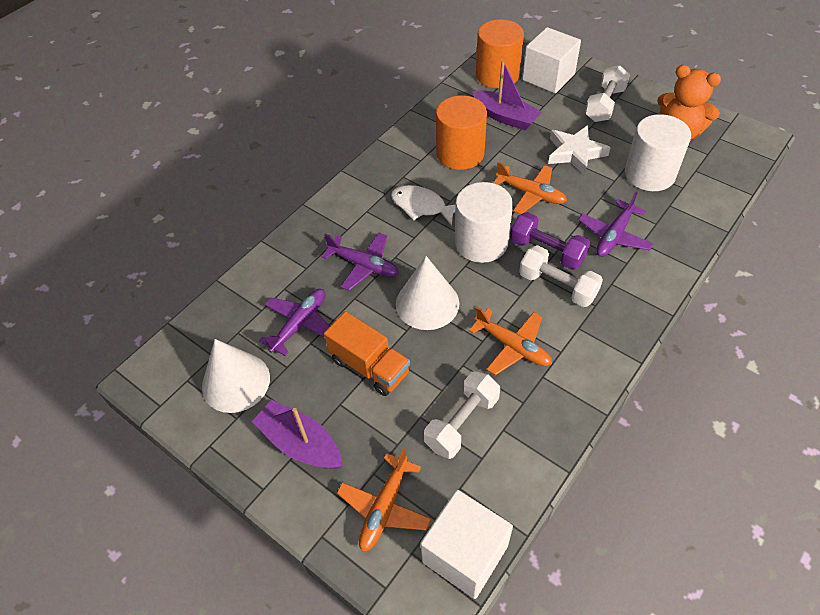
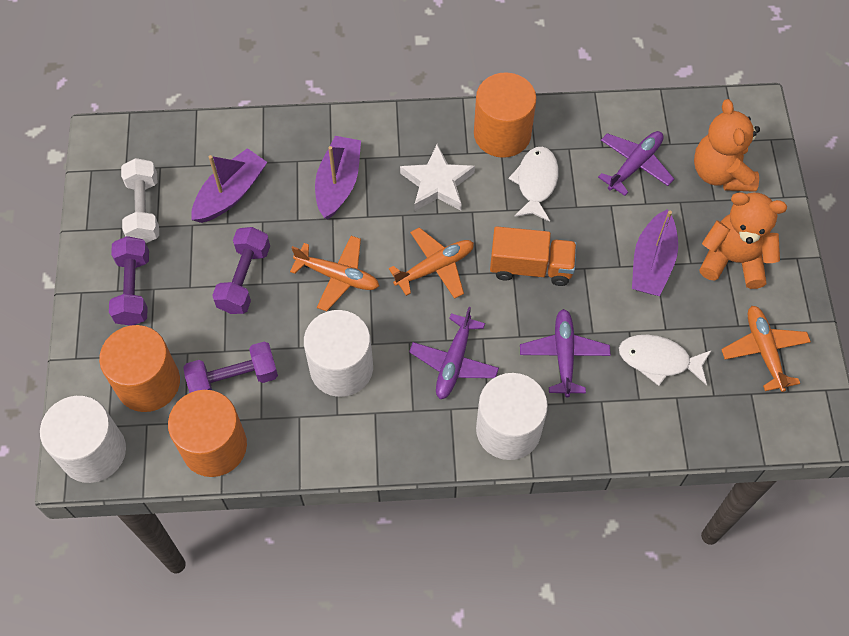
orange cylinder: [436,95,487,170] [476,19,524,88] = 2 -> [99,325,180,412] [168,390,247,477] [474,73,536,158] = 3
orange teddy bear: [657,65,721,139] = 1 -> [694,99,760,192] [699,192,787,289] = 2
purple boat: [252,400,343,469] [472,60,542,130] = 2 -> [191,148,267,223] [315,136,361,219] [632,210,678,296] = 3
purple dumbbell: [510,212,590,270] = 1 -> [109,236,149,326] [183,341,278,393] [212,227,270,314] = 3
white cone: [202,339,270,413] [396,256,460,330] = 2 -> none = 0
white cube: [420,490,513,599] [522,27,581,93] = 2 -> none = 0
white cylinder: [455,182,513,263] [625,114,691,191] = 2 -> [40,396,126,483] [304,310,373,397] [476,373,548,460] = 3
white dumbbell: [424,371,500,459] [519,245,603,307] [585,65,630,122] = 3 -> [121,158,159,243] = 1
white fish: [391,185,455,226] = 1 -> [509,147,559,222] [619,335,712,386] = 2

